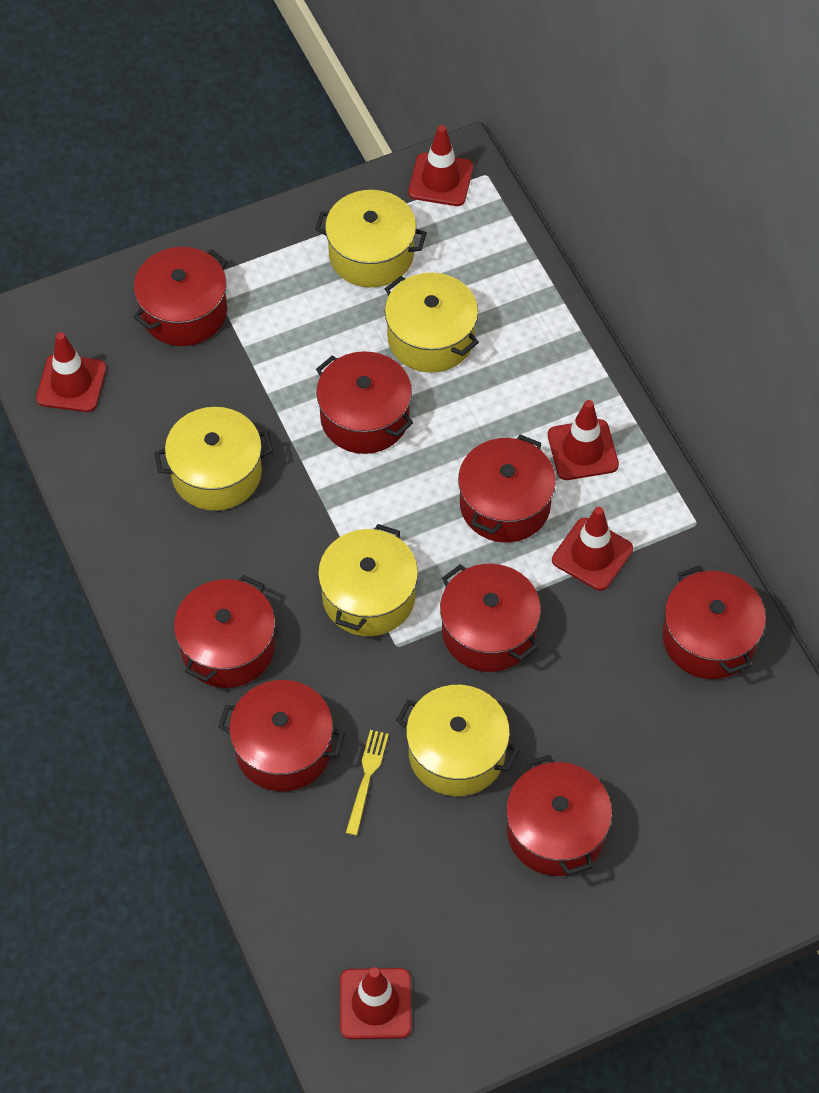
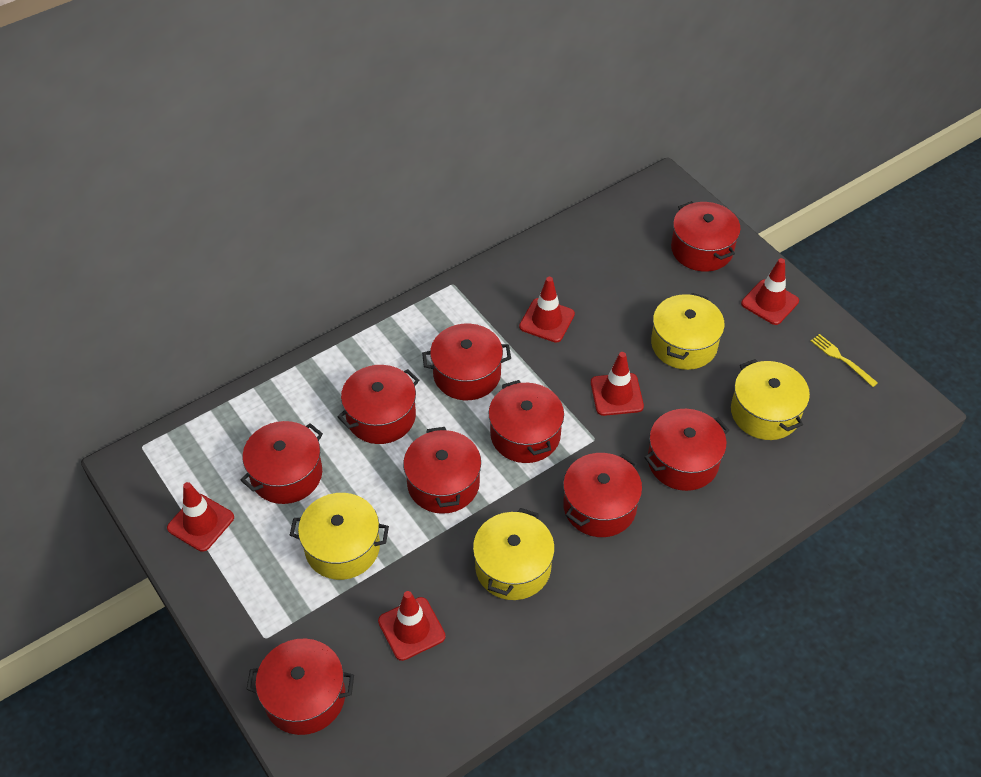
red pot: [133,247,228,346] [174,575,275,688] [218,680,345,791] [316,351,413,454] [440,564,541,672] [458,434,556,543] [506,755,612,876] [662,566,766,679] = 8 -> [241,421,323,504] [246,638,354,735] [338,365,419,444] [403,427,481,514] [422,324,511,400] [489,380,564,463] [563,453,642,537] [644,409,729,491] [671,201,741,272] = 9
yellow pot: [154,407,273,511] [315,190,427,287] [318,524,418,636] [385,273,479,373] [396,685,520,796] = 5 -> [290,493,389,580] [473,508,555,600] [651,293,725,370] [731,359,810,440] = 4

